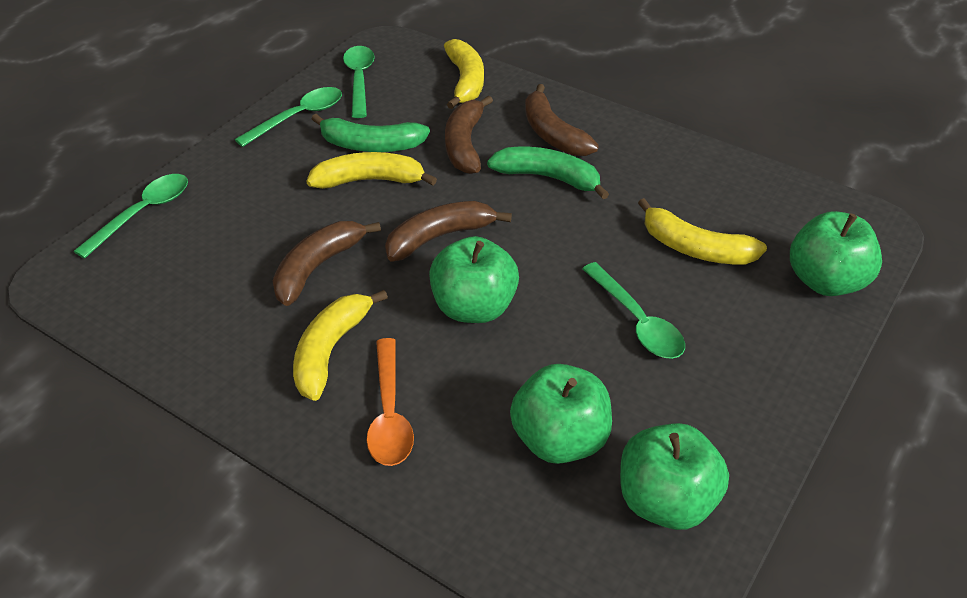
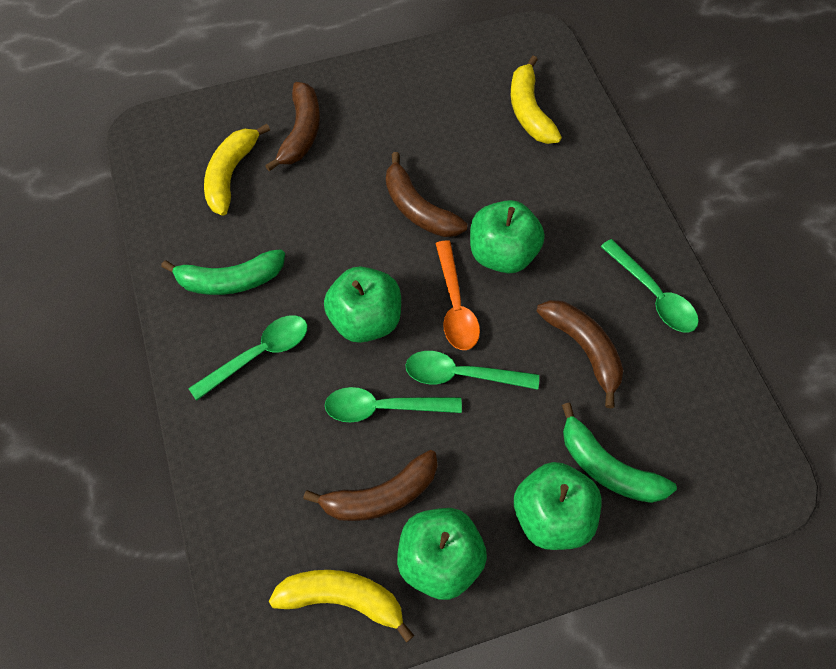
yellow banana: [293,290,388,401] [307,152,437,189] [444,39,484,109] [638,198,767,264] = 4 -> [204,124,270,215] [269,570,415,643] [511,56,562,144] = 3

